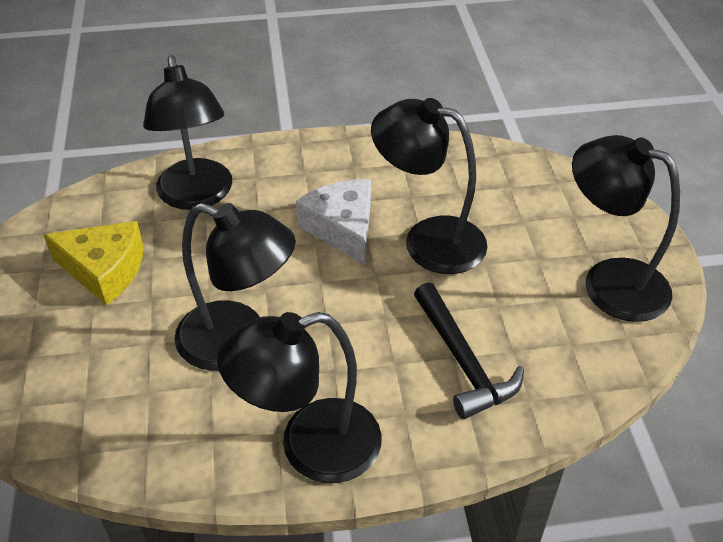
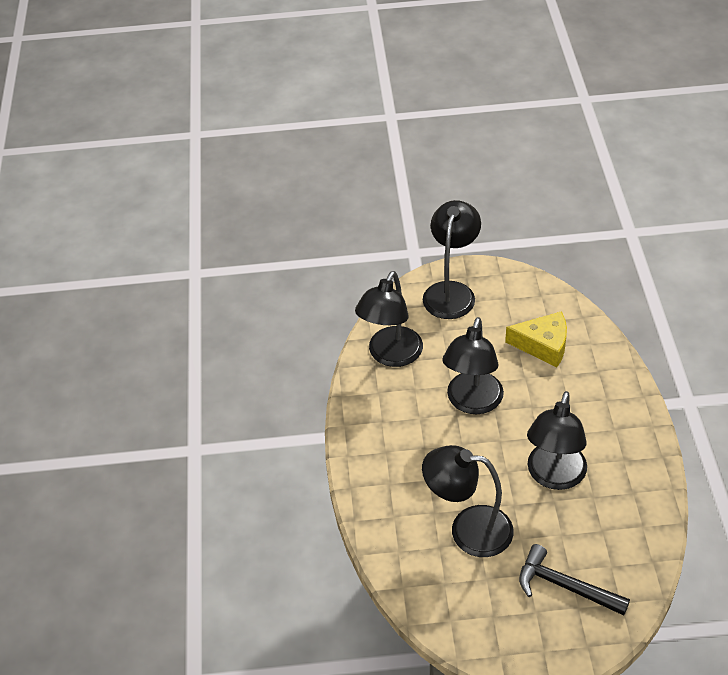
white cheese: [296,179,371,265] = 1 -> none = 0

